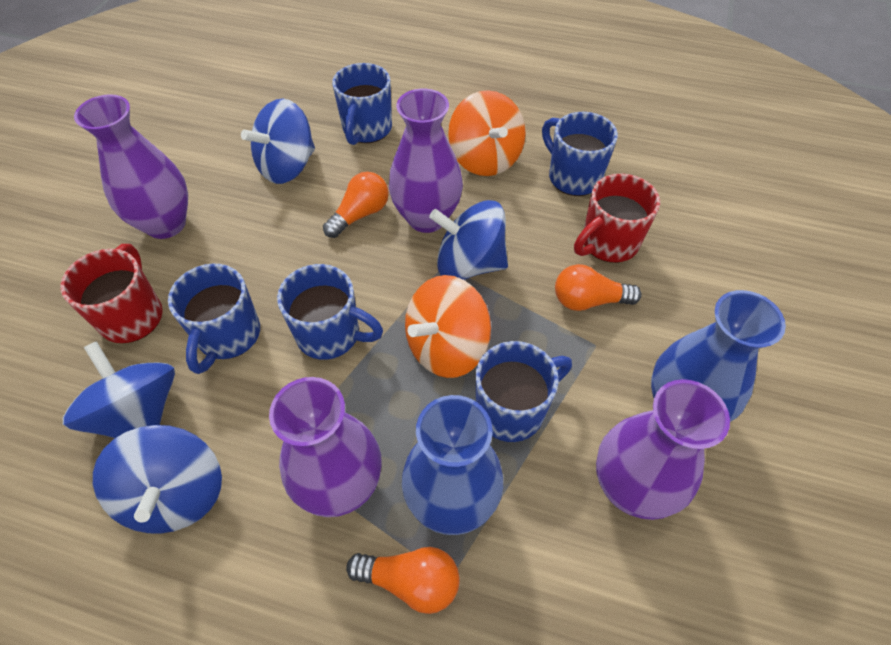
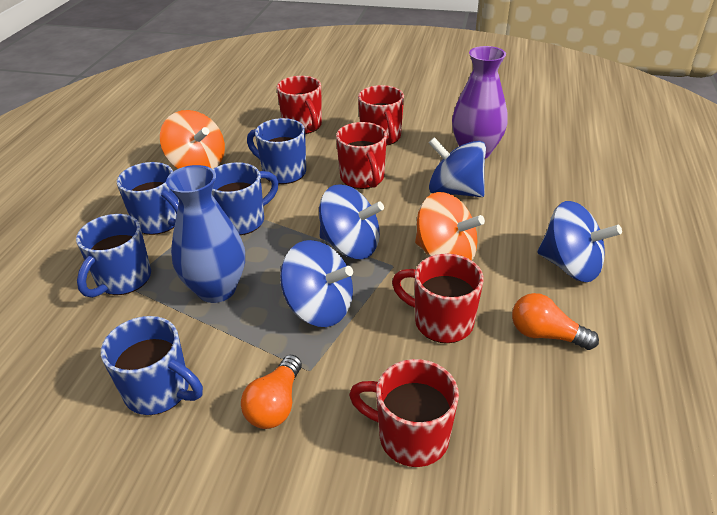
blue vase: [402,395,503,535] [651,290,786,422] = 2 -> [166,165,245,303] = 1
orange light bulb: [323,172,389,238] [346,547,460,614] [555,264,642,311] = 3 -> [241,355,302,429] [512,293,599,350] = 2
purple vase: [74,94,188,239] [269,377,382,517] [389,89,463,233] [596,379,730,520] = 4 -> [452,46,508,159] = 1
red mug: [60,244,163,343] [574,173,660,263] = 2 -> [277,76,322,134] [336,122,387,189] [349,359,459,467] [358,85,404,146] [392,254,484,343] = 5

